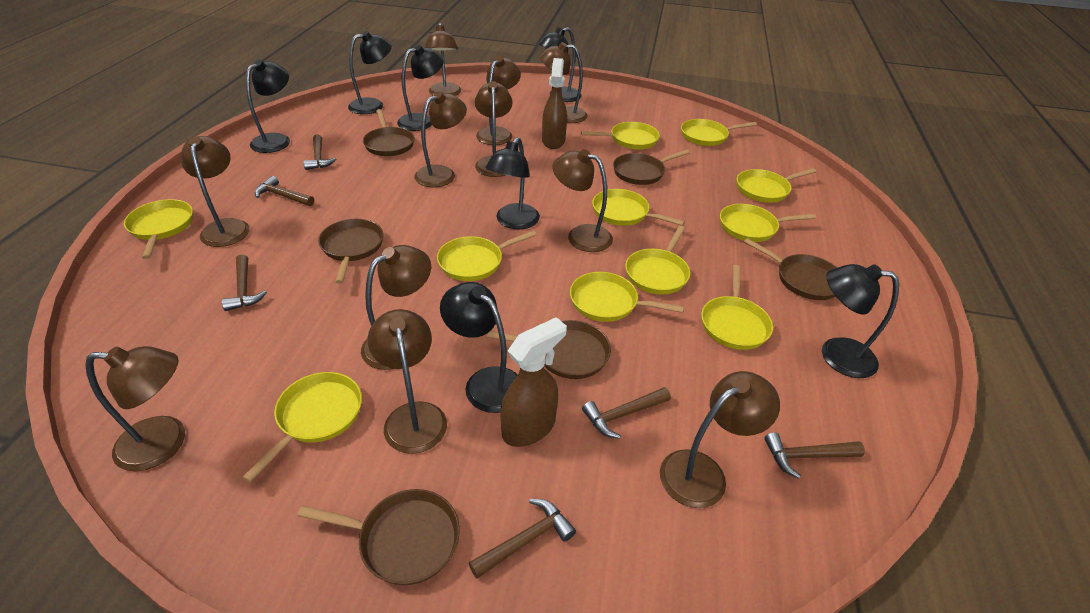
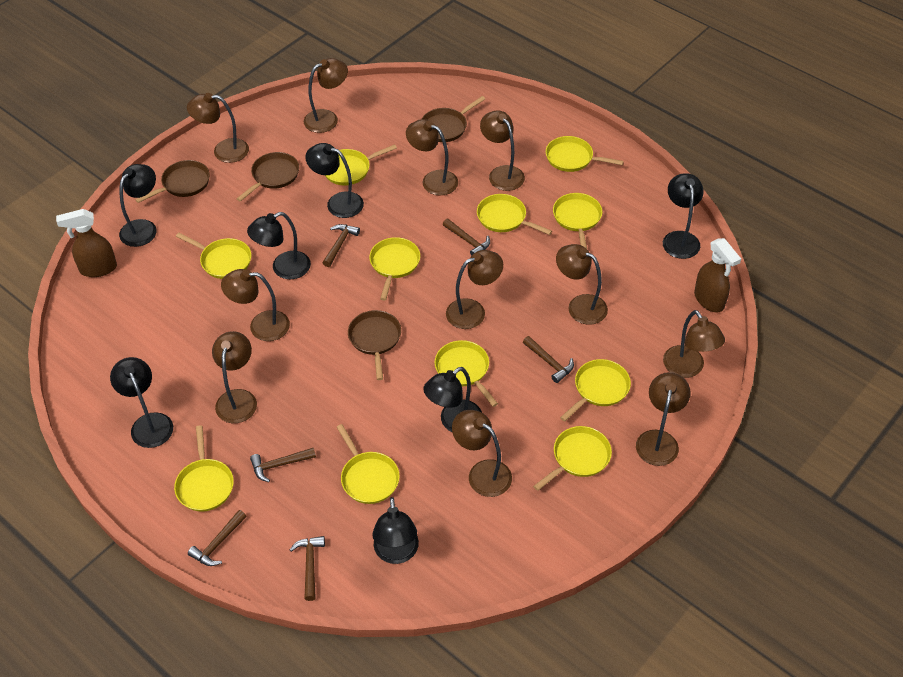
brown pan: [297,489,460,585] [318,219,384,284] [363,109,415,156] [487,320,611,379] [613,149,690,185] [744,238,837,300] = 6 -> [135,160,210,203] [237,152,299,202] [348,310,401,380] [422,96,485,142] = 4

